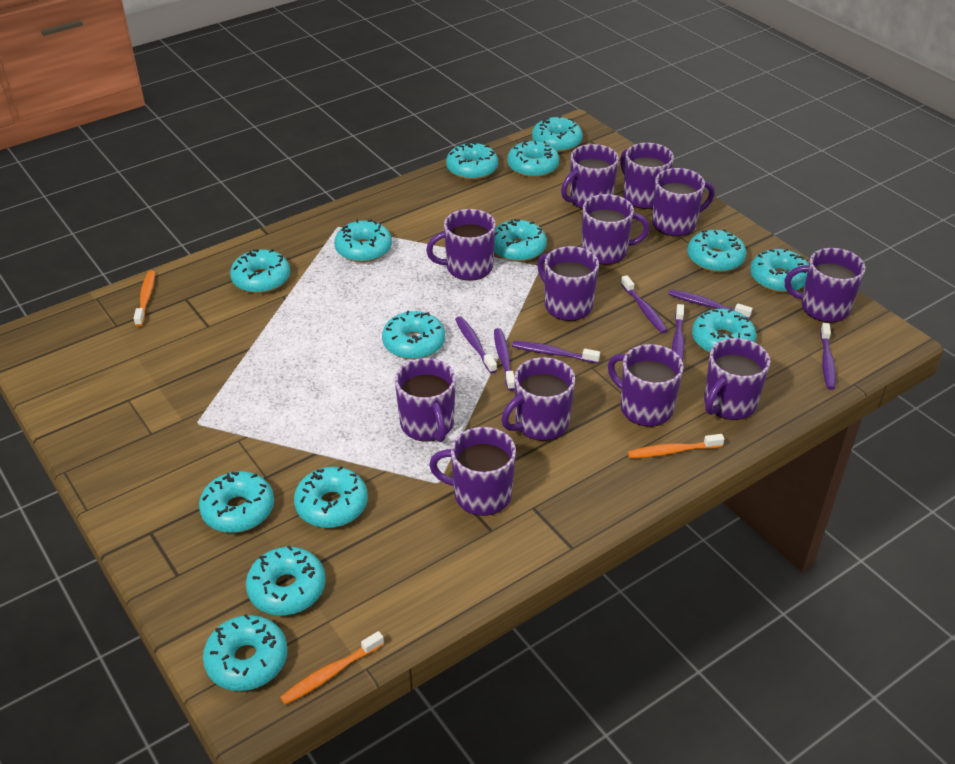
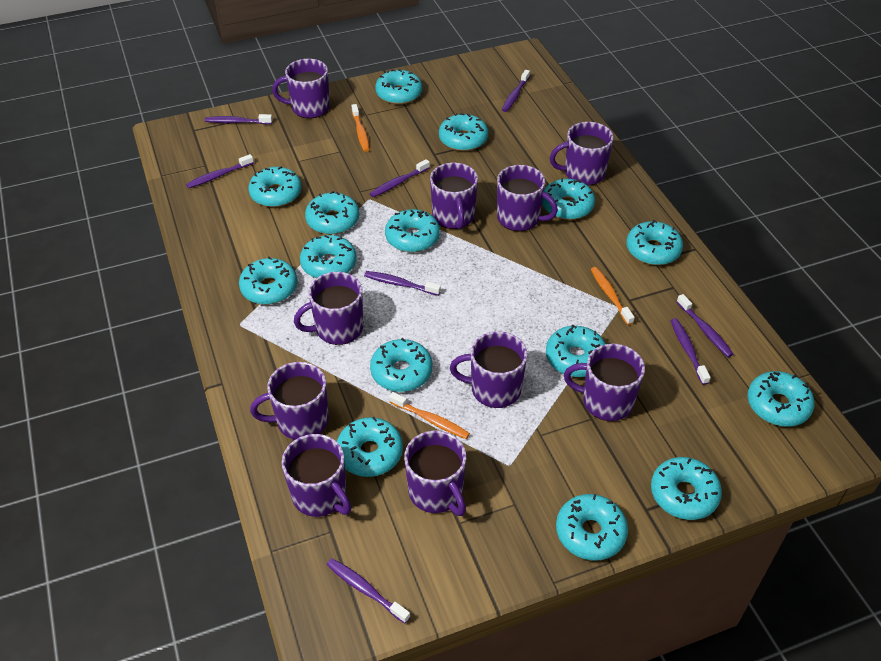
purple mug: [395,358,456,442] [426,209,496,281] [429,427,516,516] [501,357,575,441] [537,246,599,321] [561,144,619,209] [582,194,650,265] [608,344,683,427] [620,143,674,209] [652,168,715,236] [704,338,770,420] [785,248,866,323] = 12 -> [250,362,329,440] [272,59,330,119] [282,434,352,517] [294,272,363,345] [404,431,466,516] [430,163,478,230] [450,331,528,408] [497,165,558,231] [550,122,613,186] [564,344,645,421] = 10
purple toothbrush: [455,316,497,373] [494,328,515,391] [512,341,600,363] [621,275,668,333] [668,289,753,318] [672,304,684,362] [820,323,836,390] = 7 -> [186,154,254,188] [205,114,272,124] [327,558,410,624] [364,271,441,296] [370,159,430,197] [502,70,530,112] [670,318,711,385] [677,294,733,357] = 8
turquoise donut: [199,471,274,533] [203,614,287,691] [230,249,290,293] [246,545,326,615] [294,466,368,528] [334,219,392,262] [382,311,445,359] [446,142,498,180] [494,219,547,262] [507,140,559,178] [532,116,583,152] [687,229,746,272] [692,309,756,353] [750,248,809,293] = 14 -> [239,256,297,305] [248,166,302,207] [300,235,357,278] [305,191,359,235] [337,417,403,477] [370,338,432,392] [375,69,422,104] [385,209,440,252] [439,113,488,151] [542,178,595,220] [546,324,606,377] [556,494,628,561] [626,220,683,265] [651,457,722,520] [747,371,814,427] = 15

